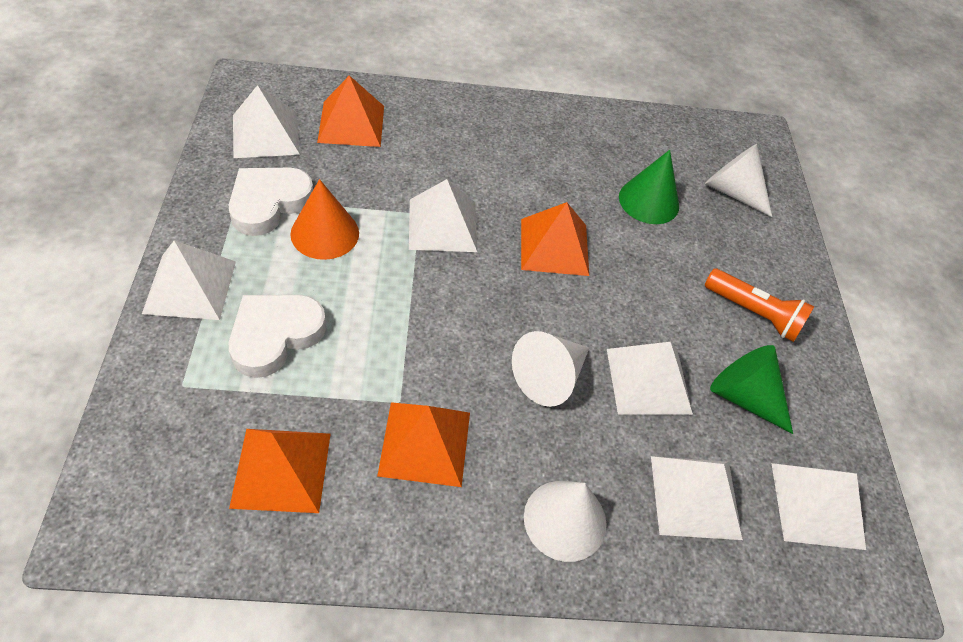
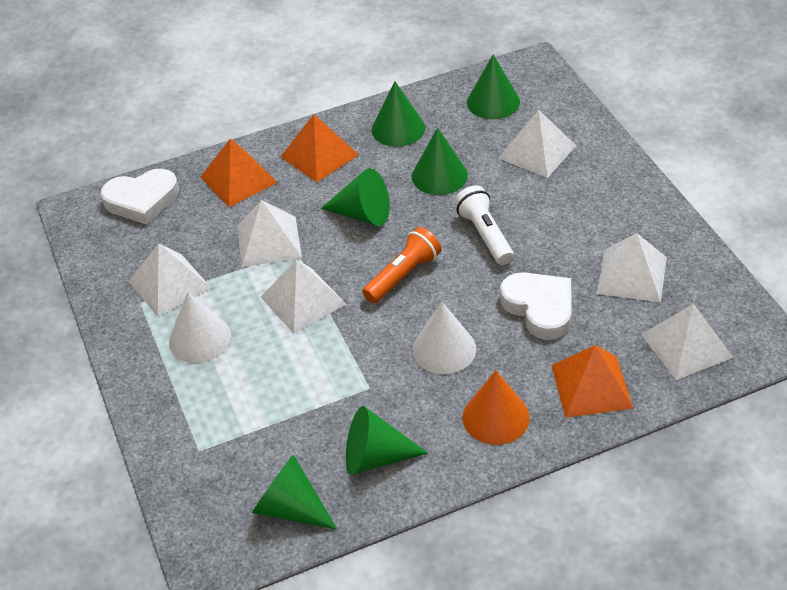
green cone: [619,150,679,224] [710,345,793,434] = 2 -> [252,454,337,530] [321,168,390,226] [346,406,428,475] [371,82,425,147] [412,128,468,195] [467,54,520,119] = 6
orange pyramid: [229,429,331,513] [317,75,384,147] [377,402,470,487] [521,202,589,276] = 4 -> [200,138,278,207] [280,115,359,182] [551,345,633,418] = 3
white cone: [512,331,589,407] [524,481,607,562] [705,144,772,217] = 3 -> [169,292,231,363] [413,302,476,374] = 2
white flashlight: none = 0 -> [454,185,514,265] = 1

